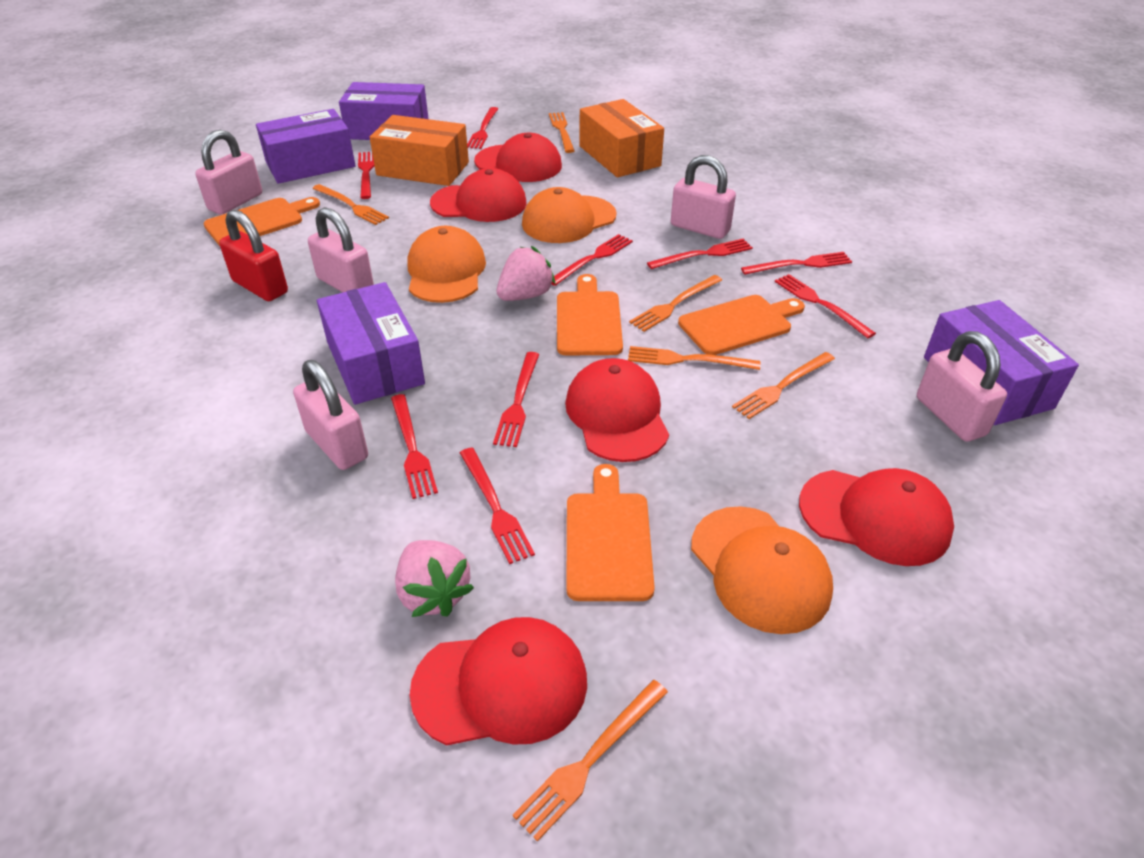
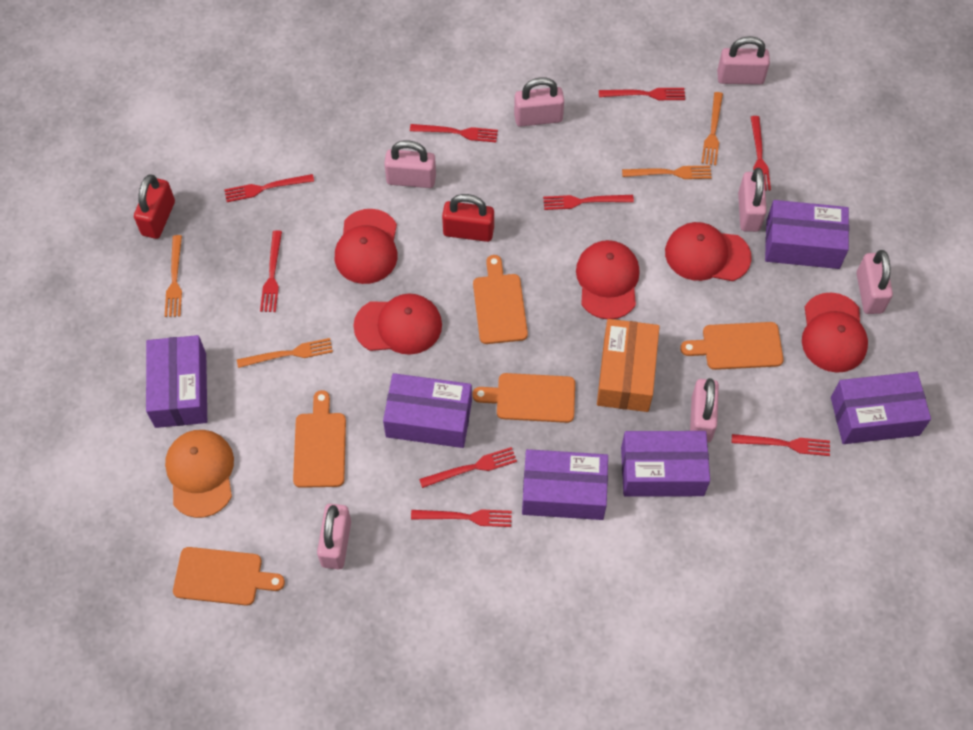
orange box: [370,115,469,186] [579,99,664,177] = 2 -> [597,319,660,412] = 1
orange cap: [407,226,486,303] [522,187,616,243] [691,506,833,634] = 3 -> [165,430,234,518] = 1
orange cutting board: [203,197,320,246] [557,274,623,355] [566,464,655,601] [678,295,805,355] = 4 -> [173,547,285,606] [293,390,346,488] [472,373,575,423] [473,255,528,344] [680,322,784,370] = 5
orange fork: [312,184,389,225] [513,680,668,842] [549,112,574,153] [628,346,760,370] [629,275,722,332] [732,352,835,419] = 6 -> [165,235,182,317] [237,338,333,368] [622,166,712,179] [701,92,723,165] = 4
pink padlock: [195,130,262,215] [293,360,368,470] [308,207,374,292] [671,155,736,239] [917,331,1007,442] = 5 -> [317,504,351,569] [384,140,436,188] [514,77,564,127] [690,378,719,443] [717,36,770,85] [738,168,767,232] [857,250,893,314] = 7
pink strawberry: [395,540,474,617] [497,246,556,301] = 2 -> none = 0
purple box: [256,109,356,184] [317,282,425,405] [339,82,429,140] [924,300,1079,425] = 4 -> [146,335,207,428] [383,373,472,448] [522,449,608,520] [621,431,710,497] [765,200,849,269] [831,372,931,444] = 6
red padlock: [219,209,288,301] = 1 -> [134,174,175,239] [442,194,494,242] = 2

